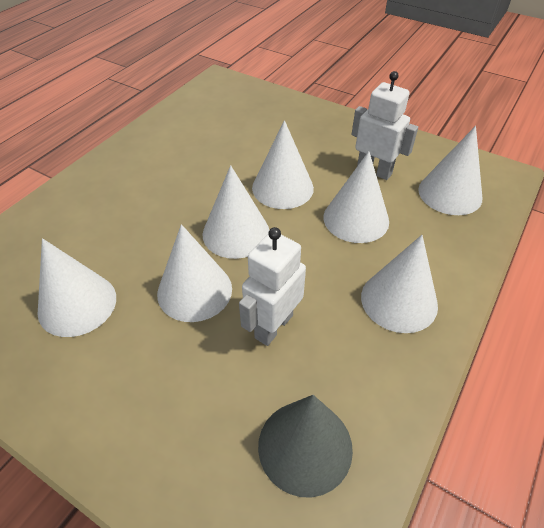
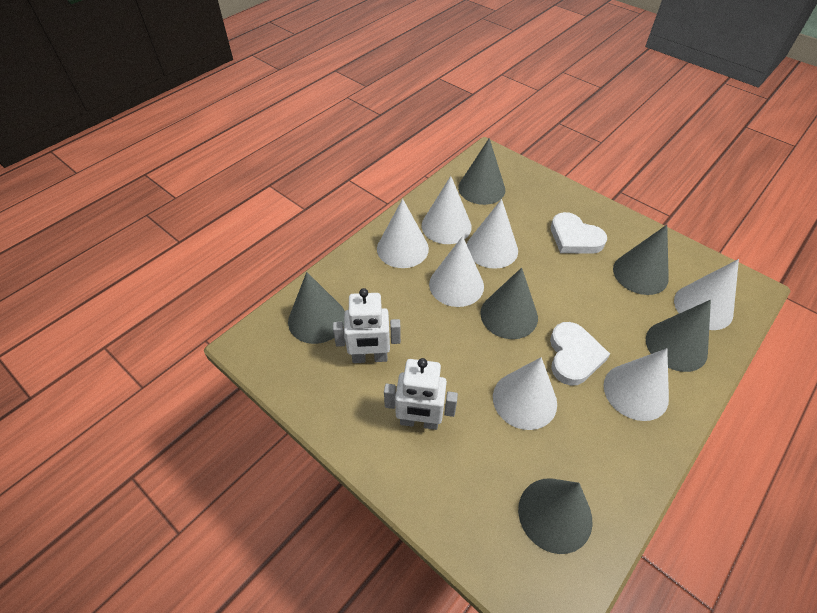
grey cone: [258,395,353,498] = 1 -> [288,272,345,344] [458,138,505,205] [480,268,538,339] [518,478,592,554] [613,225,669,295] [646,300,711,372] = 6
white heart: none = 0 -> [550,322,610,386] [551,212,607,254] = 2

